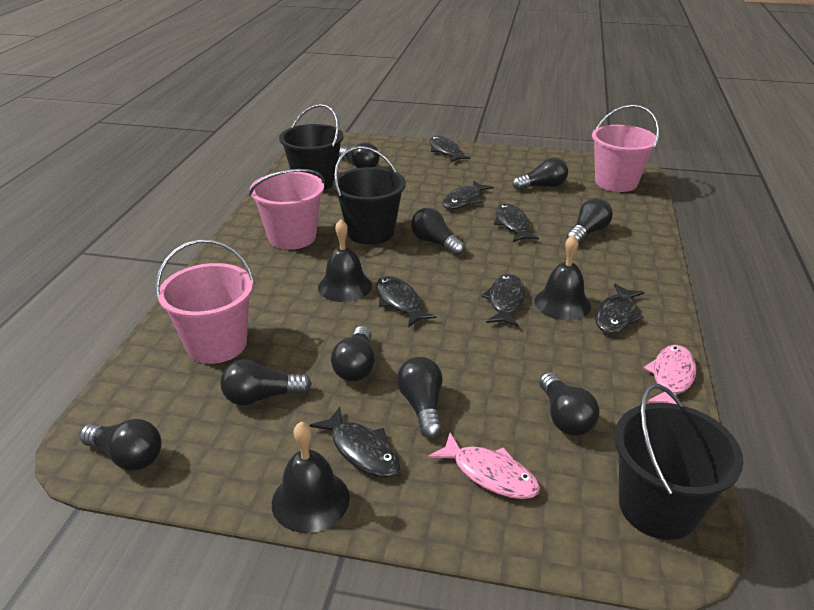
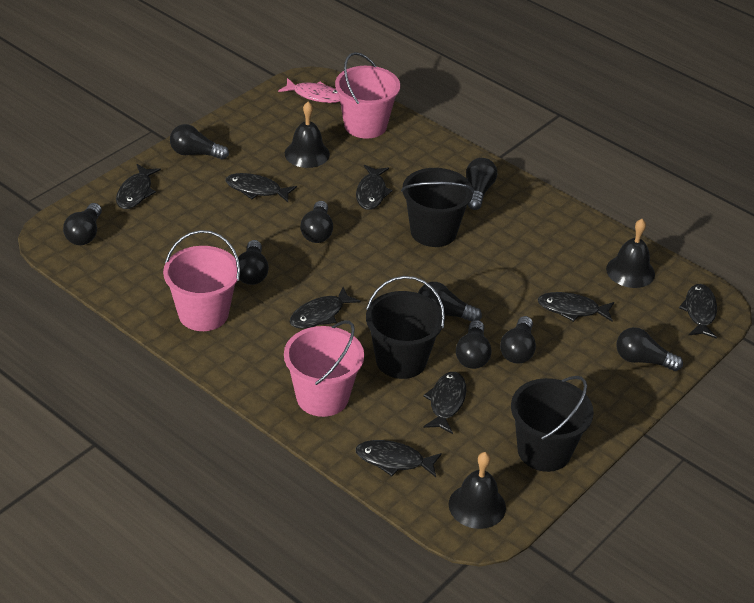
black fish: [310,407,400,478] [376,276,437,327] [429,136,471,162] [442,180,493,209] [481,274,525,327] [494,204,539,242] [595,284,644,334] = 7 -> [116,164,161,209] [226,173,297,202] [290,287,361,329] [355,440,442,477] [356,165,393,210] [423,372,466,434] [537,292,614,322] [679,284,717,339] = 8
pink fish: [428,433,540,499] [644,345,696,404] = 2 -> [278,78,340,103] = 1

